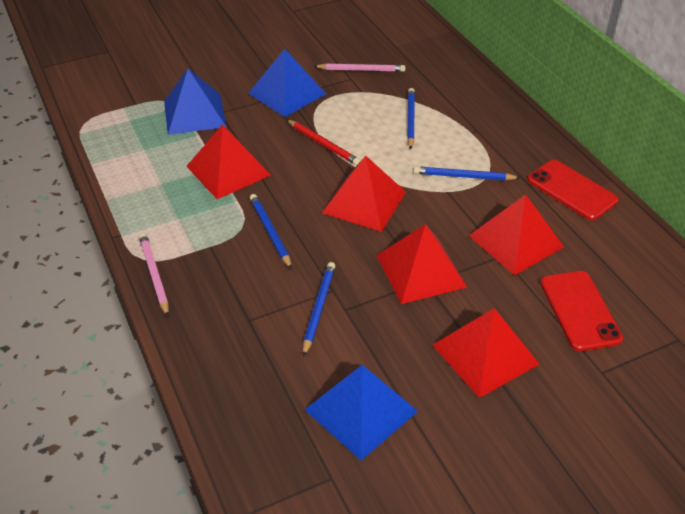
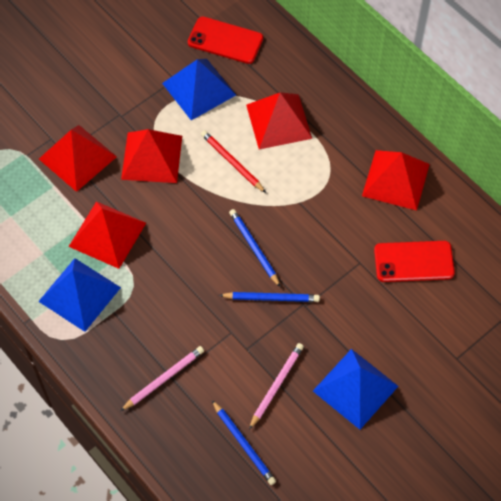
blue pencil: [250,194,292,269] [303,262,335,357] [407,88,415,149] [414,166,520,180] = 4 -> [212,400,276,485] [219,292,320,302] [229,209,280,287] = 3

